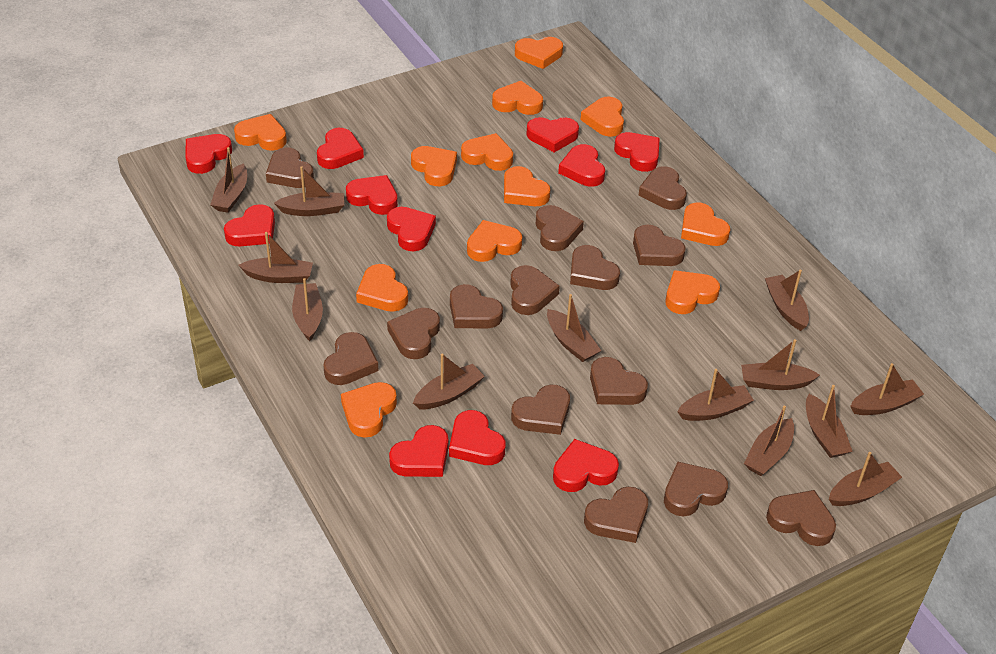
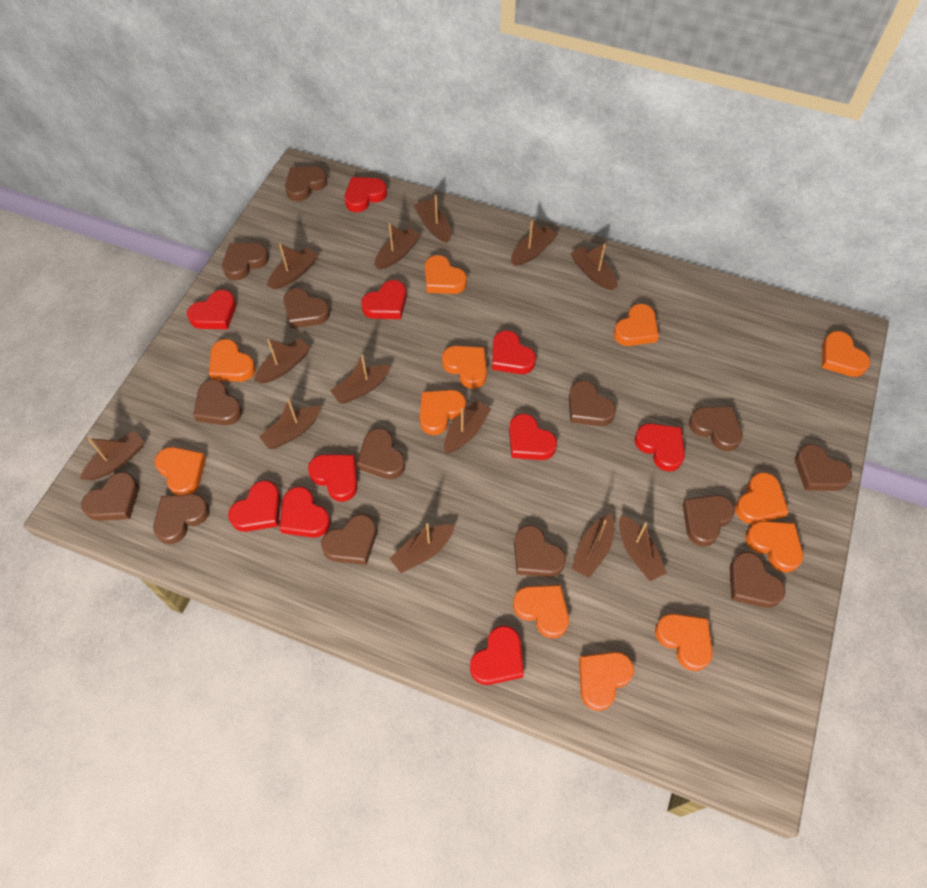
red heart: [186,134,232,174] [224,204,275,247] [317,128,364,169] [346,175,398,215] [387,207,436,251] [389,425,448,477] [449,410,506,465] [526,117,579,152] [553,439,619,492] [558,144,605,187] [614,132,660,172] = 11 -> [187,290,236,329] [228,480,281,532] [279,487,331,538] [308,454,358,502] [344,177,387,212] [361,280,407,319] [470,626,524,685] [492,330,536,374] [509,414,557,460] [635,423,685,472] = 10

